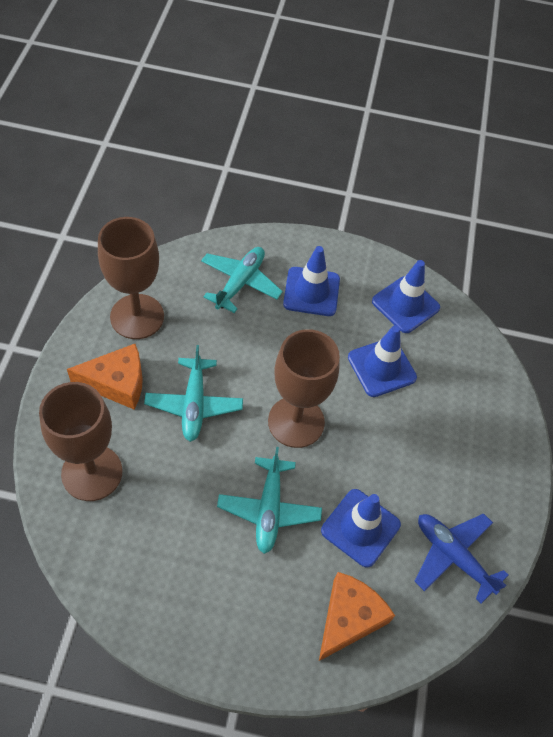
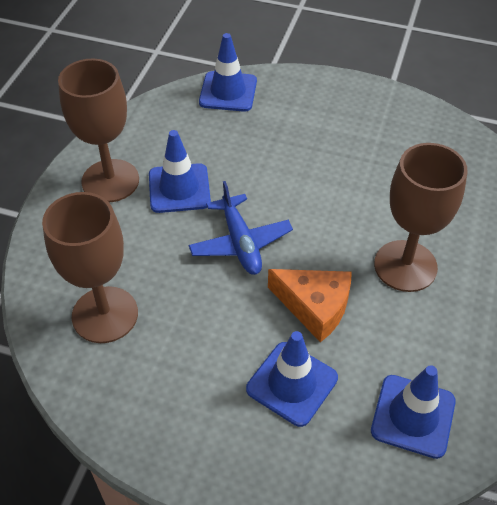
orange cheese: [67,344,143,409] [319,572,395,661] = 2 -> [268,269,352,342] = 1
turquoise plane: [144,345,243,442] [201,247,283,313] [217,447,322,554] = 3 -> none = 0

